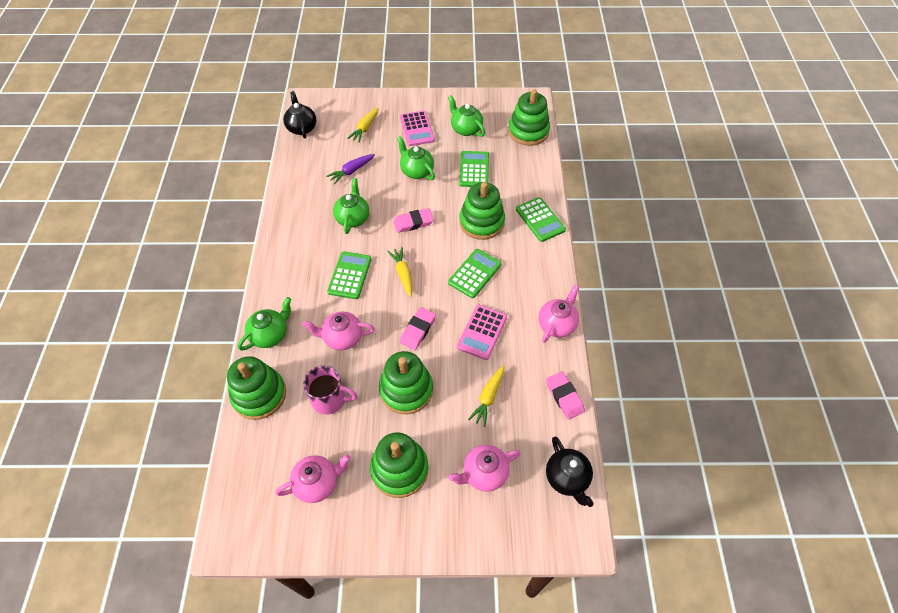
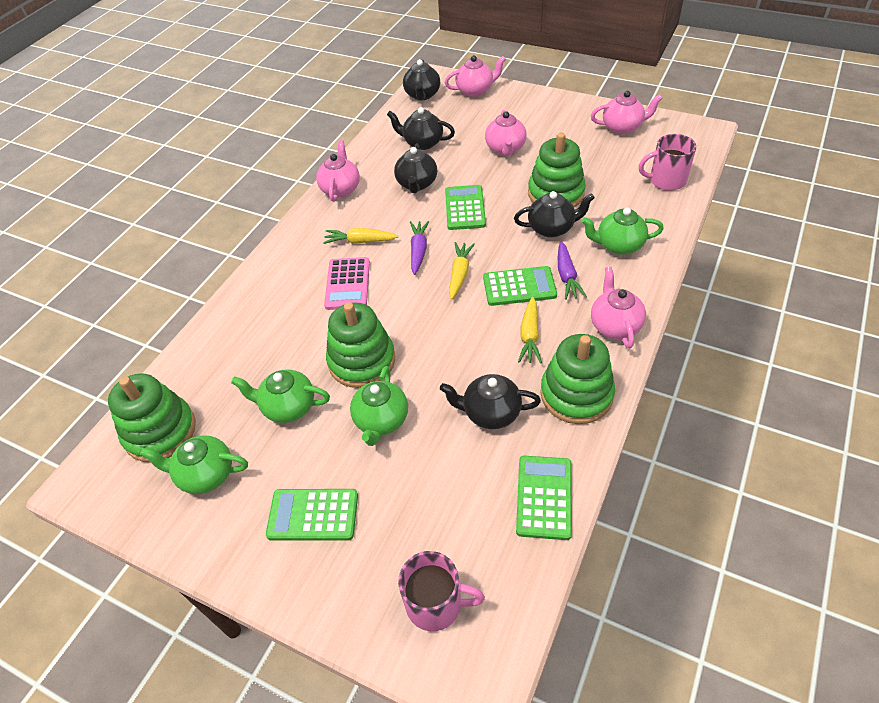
black teapot: [283,91,316,138] [546,437,594,507] = 2 -> [387,107,455,150] [394,144,437,193] [403,59,440,100] [440,374,541,429] [514,191,595,238] = 5
green stacking toy: [227,356,286,420] [370,432,429,498] [379,351,433,414] [459,182,505,240] [508,89,550,146] = 5 -> [108,373,196,462] [326,302,395,388] [528,132,586,207] [540,334,615,424] = 4
pink calculator: [400,111,435,146] [457,305,507,360] = 2 -> [324,257,370,310] = 1
pink eraser: [393,208,434,233] [400,307,436,350] [546,372,585,420] = 3 -> none = 0
pink mug: [303,366,357,415] = 1 -> [398,551,485,631] [639,134,696,191] = 2
pink teapot: [276,454,351,503] [303,311,375,350] [449,445,521,492] [538,285,579,343] = 4 -> [316,140,360,202] [445,55,506,97] [485,110,527,156] [591,91,663,134] [591,267,646,348] = 5
purple carrot: [326,154,375,184] = 1 -> [410,221,429,275] [558,241,587,300] = 2

